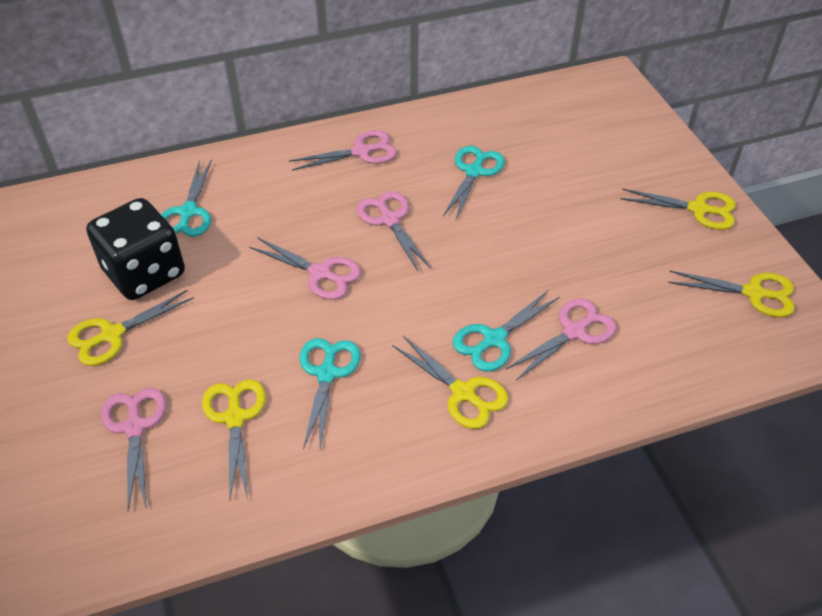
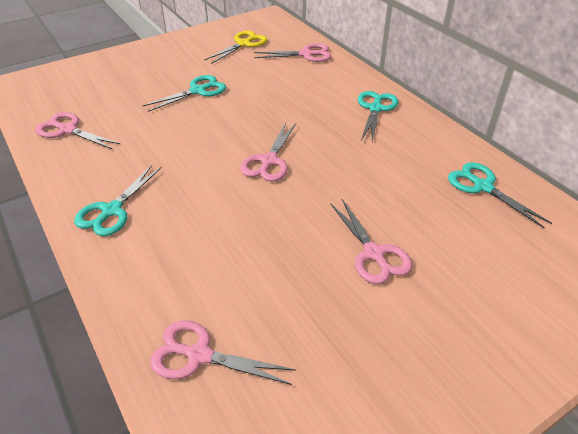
black dice: [87,198,185,300] = 1 -> none = 0
yellow scissors: [67,290,194,366] [202,379,266,500] [392,336,509,429] [620,188,736,230] [668,271,795,317] = 5 -> [204,31,267,64] = 1

